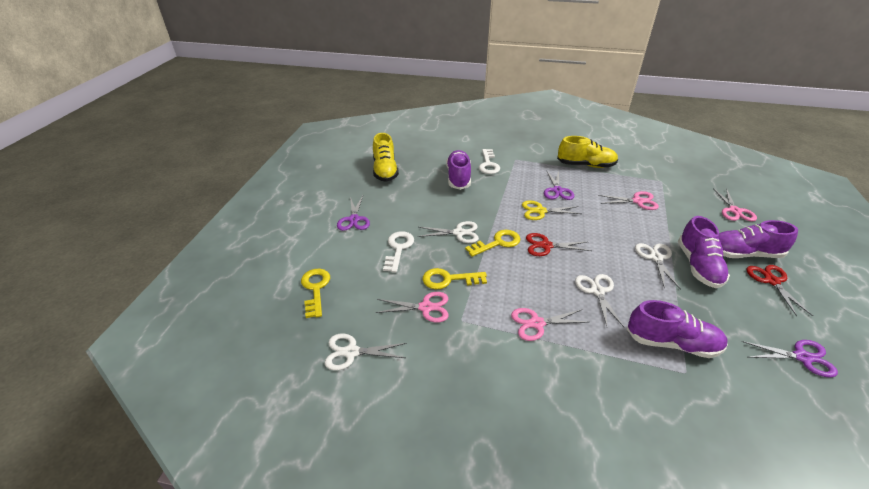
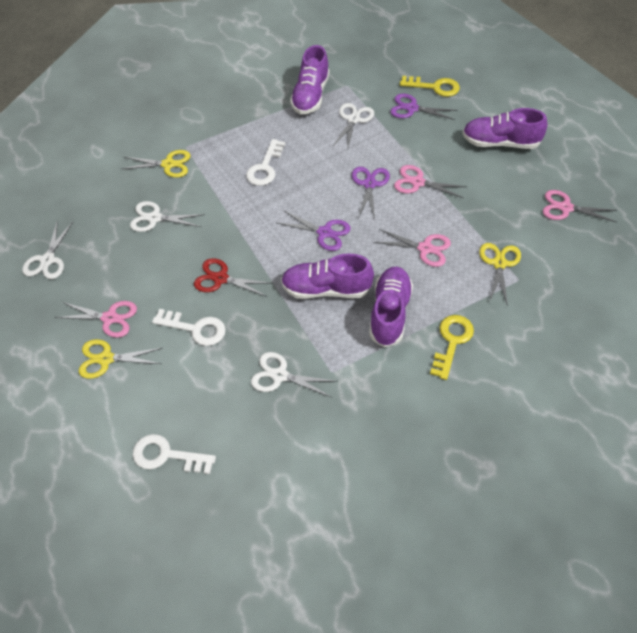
red scissors: [526,233,591,256] [746,265,813,316] = 2 -> [194,258,271,297] = 1
white key: [383,231,414,273] [479,149,500,174] = 2 -> [133,434,216,474] [152,309,226,346] [246,139,285,186] = 3
yellow key: [301,269,330,318] [422,268,487,289] [465,230,521,257] = 3 -> [400,76,460,97] [430,315,474,380] = 2
yellow scissors: [522,201,581,220] = 1 -> [79,339,162,379] [122,150,191,178] [479,243,521,306] = 3
yellow shoe: [373,133,399,182] [557,136,618,168] = 2 -> none = 0

